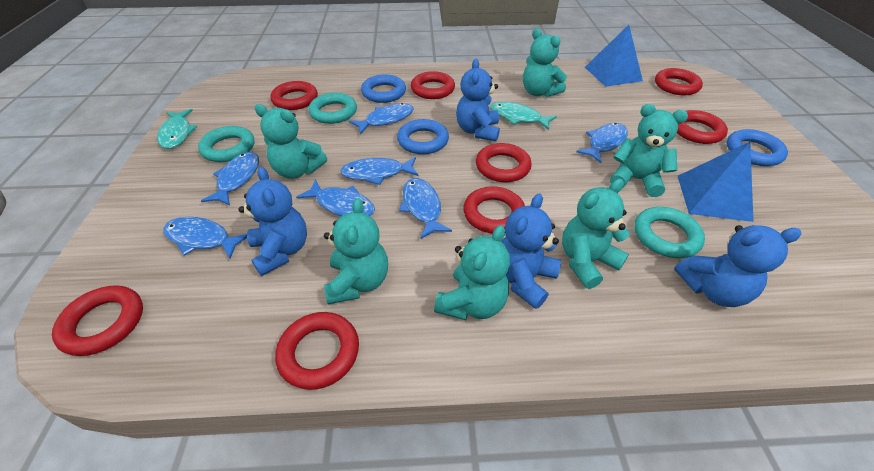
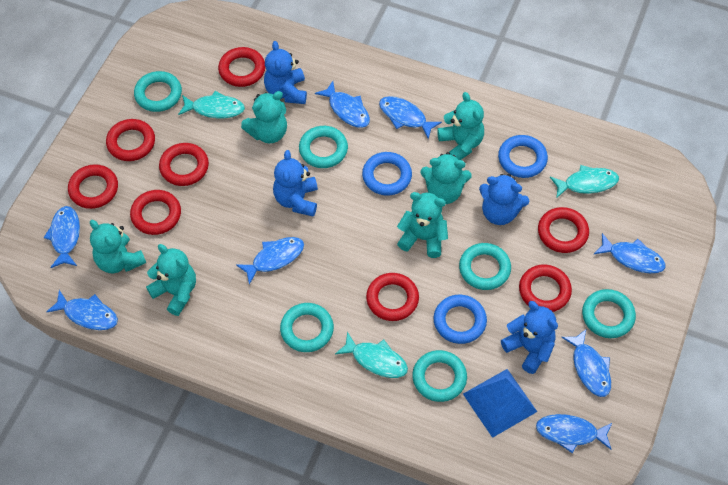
blue fish: [163,217,247,259] [201,152,259,206] [296,179,375,216] [340,157,419,185] [349,103,414,134] [399,178,452,239] [576,123,628,163] = 7 -> [44,206,80,268] [46,290,118,330] [236,237,304,285] [315,81,370,128] [379,96,442,139] [536,414,612,453] [561,329,611,397] [594,233,666,273] = 8
blue pyramid: [585,25,643,87] [678,142,754,222] = 2 -> [463,369,537,438] = 1
turquoise fish: [157,109,198,149] [490,102,557,130] = 2 -> [178,91,245,118] [335,332,408,378] [550,165,619,198] = 3
turquoise ring: [198,126,254,162] [309,93,357,124] [634,207,705,258] = 3 -> [134,71,182,112] [280,303,334,352] [299,126,348,168] [412,350,467,402] [459,243,511,290] [582,289,636,338] = 6

